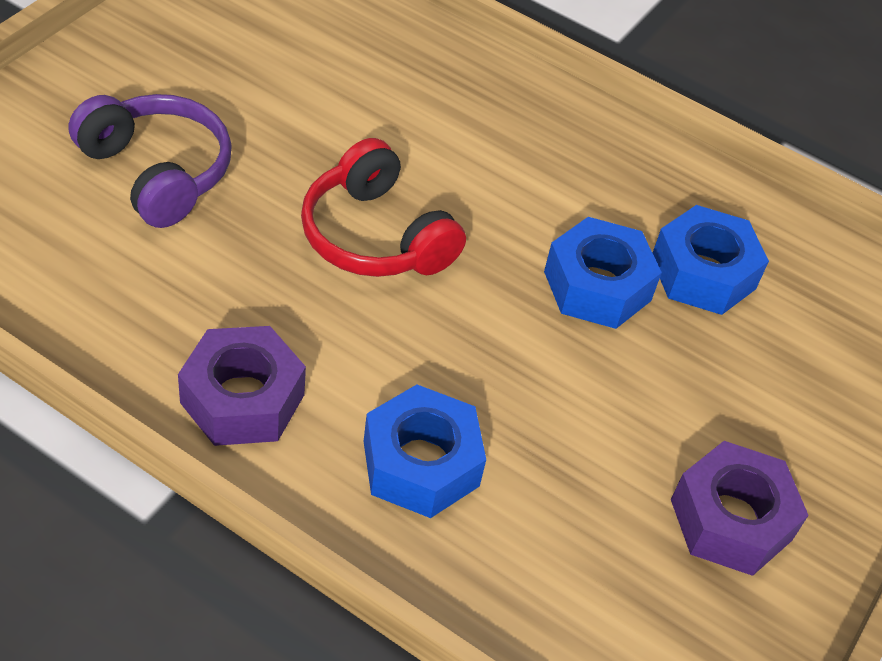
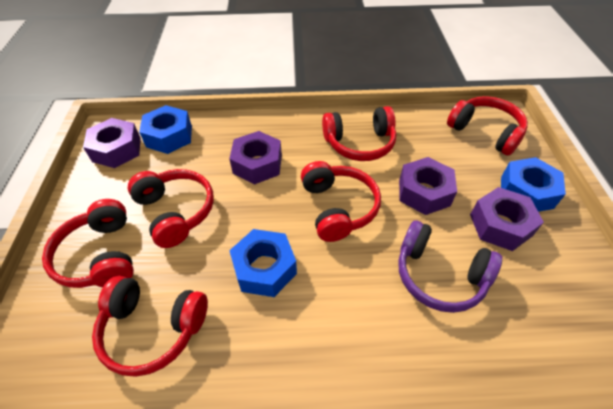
purple nut: [178,326,306,446] [671,441,809,576] = 2 -> [83,118,141,168] [229,131,282,185] [399,157,457,215] [470,187,544,251] = 4
red headphones: [301,138,466,277] = 1 -> [42,199,134,288] [92,276,208,377] [128,169,214,248] [301,161,381,242] [322,106,396,161] [447,96,528,156] = 6

